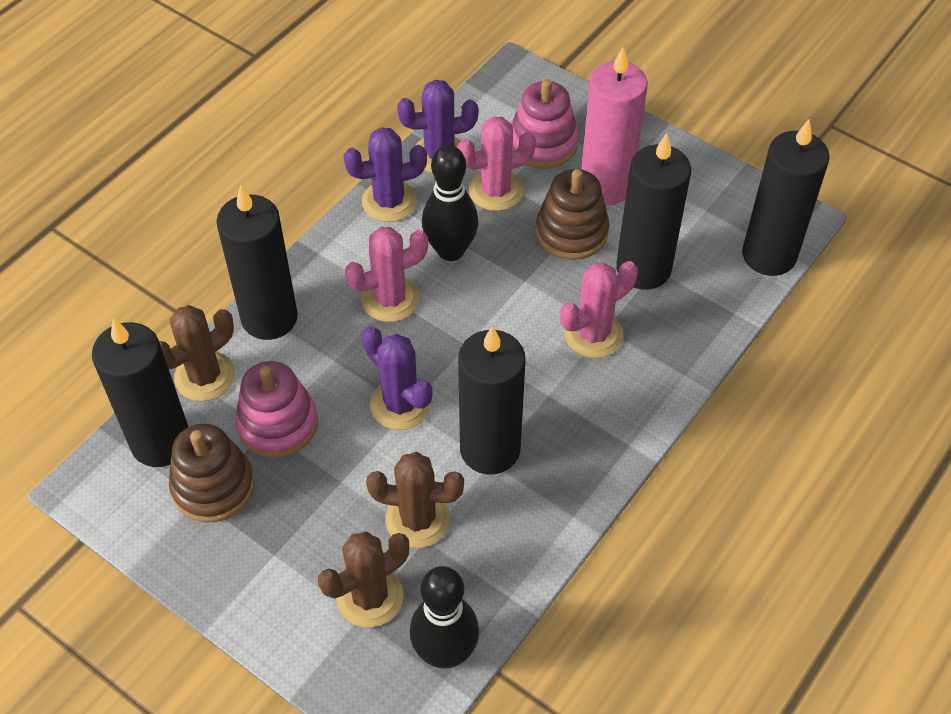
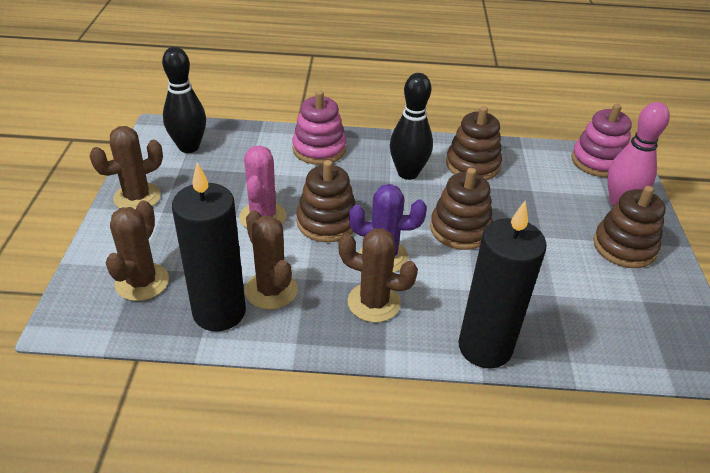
black candle: [92,318,188,467] [216,185,298,340] [458,326,525,475] [616,133,691,290] [742,119,830,276] = 5 -> [172,163,246,331] [458,201,547,368] = 2
brown cactus: [159,305,235,401] [318,531,409,627] [366,452,464,548] = 3 -> [89,126,163,210] [106,200,169,301] [245,210,298,310] [338,229,418,322] = 4
brown stacking toy: [169,424,255,522] [536,169,609,260] = 2 -> [296,160,356,242] [430,168,493,250] [446,106,502,180] [593,186,666,268] = 4
pink bowling pin: none = 0 -> [607,102,670,206] = 1
pink cactus: [345,227,428,322] [457,117,536,211] [560,261,638,358] = 3 -> [239,145,286,228] = 1
pink candle: [581,47,648,205] = 1 -> none = 0
purple cactus: [344,127,427,222] [362,327,433,430] [397,80,479,173] = 3 -> [349,184,427,273] = 1

